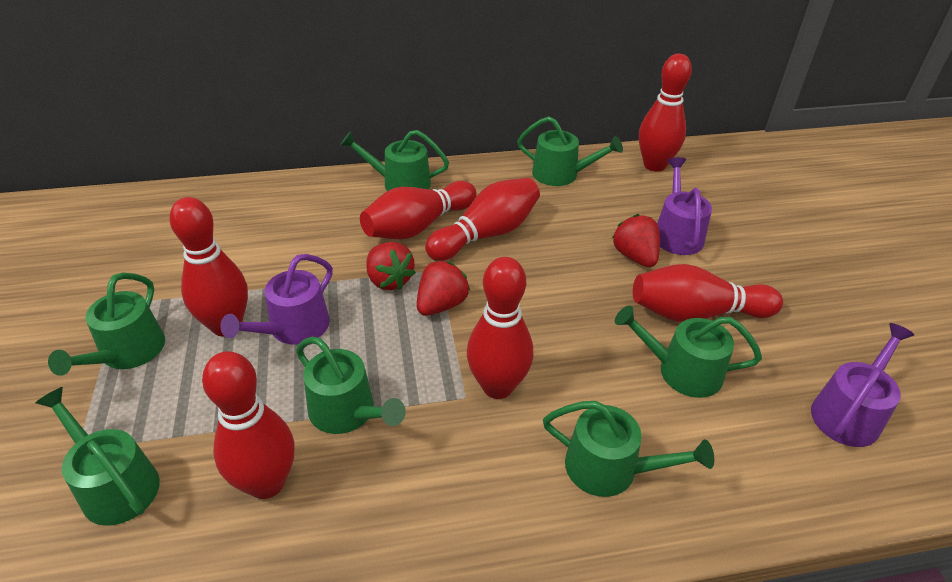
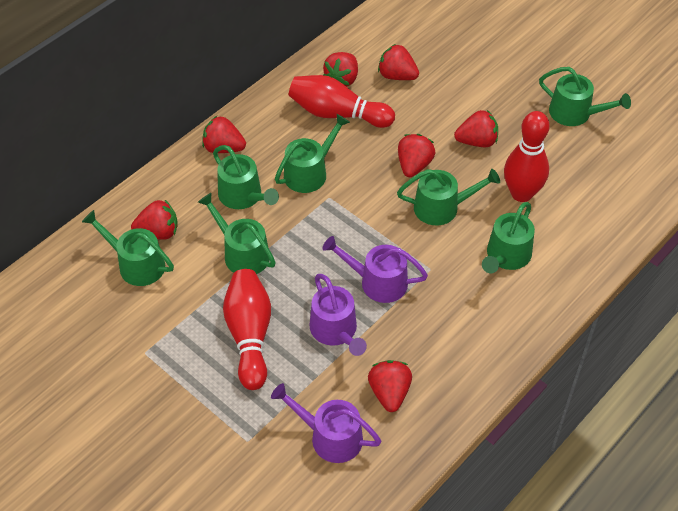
red bowling pin: [169,197,248,337] [202,351,294,499] [360,181,477,240] [425,178,540,261] [467,257,533,399] [633,264,783,322] [639,54,692,172] = 7 -> [223,269,271,390] [289,75,395,128] [504,111,550,202] = 3
red strawberry: [366,242,416,290] [417,260,470,316] [612,214,660,267] = 3 -> [131,200,178,240] [202,116,246,153] [323,52,358,87] [368,360,412,412] [378,44,419,80] [398,134,435,177] [454,110,498,147] = 7

